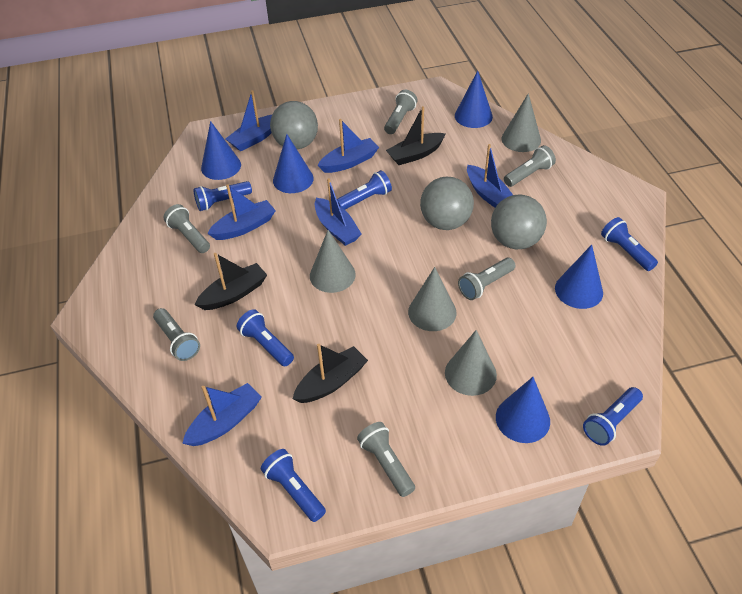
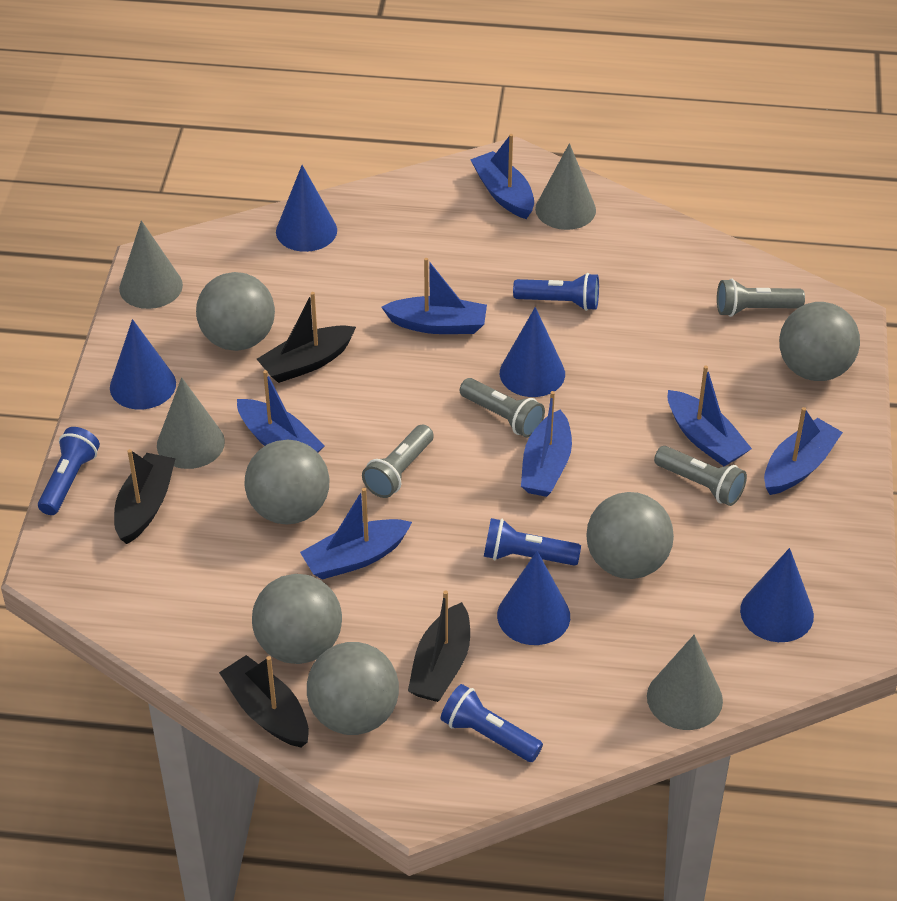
black boat: [195,253,267,310] [293,344,368,403] [386,106,446,165] = 3 -> [114,449,176,544] [219,655,309,747] [257,292,356,383] [408,590,470,702] = 4
blue boat: [182,383,262,446] [207,184,276,240] [225,90,272,151] [315,178,362,246] [317,119,379,173] [467,144,513,208] = 6 -> [237,370,324,453] [300,488,412,580] [381,258,487,334] [470,134,534,219] [521,391,572,497] [668,365,752,466] [764,407,843,495] = 7
blue flashlight: [193,181,252,211] [237,309,294,367] [261,449,326,522] [337,170,392,210] [583,387,643,446] [601,217,658,271] = 6 -> [38,427,100,515] [441,684,543,762] [484,518,581,566] [513,273,599,311] = 4
grey ball: [270,101,318,150] [420,177,474,230] [491,195,547,249] = 3 -> [196,272,275,351] [245,440,329,525] [252,574,342,664] [307,642,399,735] [586,492,674,579] [779,302,860,381] = 6
grey flashlight: [153,308,200,361] [163,204,210,253] [357,422,415,497] [384,90,418,134] [458,258,516,300] [504,145,556,187] = 6 -> [362,424,434,498] [460,378,545,438] [654,446,747,506] [717,279,805,317] = 4

